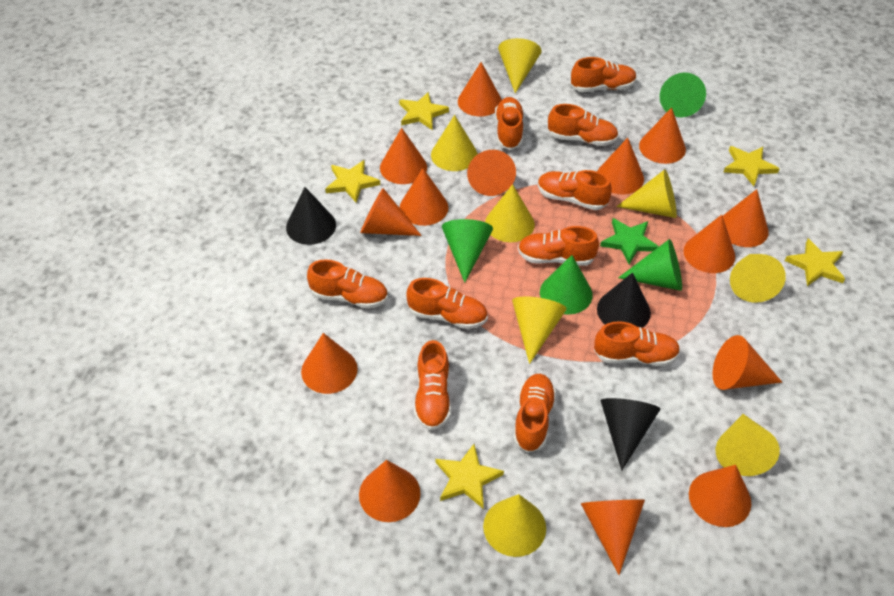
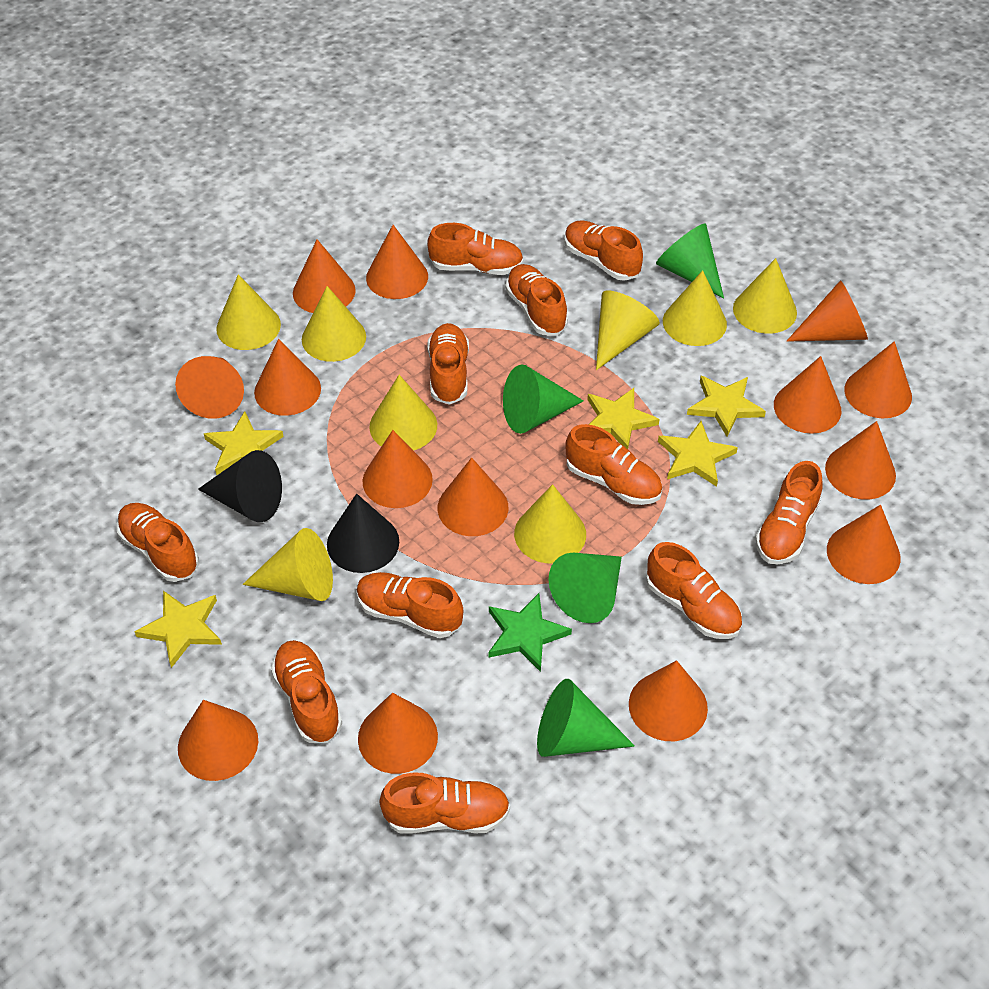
black cone: [286,187,336,245] [597,272,651,328] [601,398,661,471] = 3 -> [198,450,282,522] [327,494,399,573] = 2
orange shoe: [307,259,388,309] [407,278,488,329] [414,340,451,430] [495,97,524,150] [513,374,556,453] [518,226,599,266] [538,170,612,210] [548,104,618,146] [571,57,637,92] [594,321,680,366] = 10 -> [117,503,199,582] [271,640,342,743] [357,572,464,638] [379,772,510,833] [427,223,524,275] [427,323,469,405] [505,264,568,335] [565,220,643,281] [565,424,662,505] [646,542,742,639] [755,461,823,564] = 11

